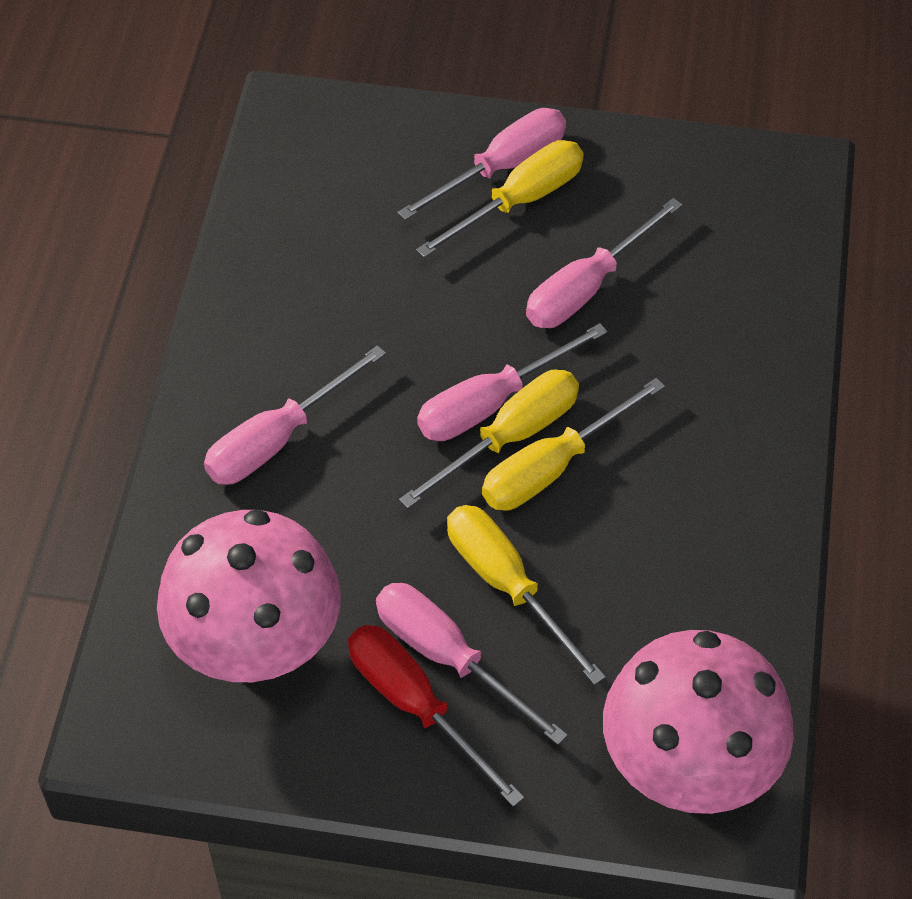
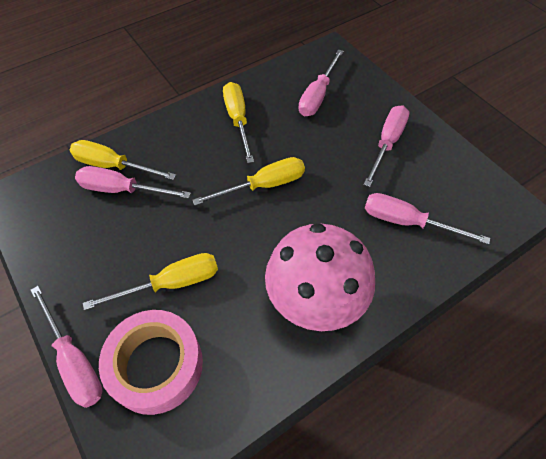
pink mushroom: [157,509,341,682] [603,630,794,814] = 2 -> [265,223,375,331] = 1
pink tape: none = 0 -> [99,310,203,415] = 1
red screwdriver: [348,625,524,807] = 1 -> none = 0

